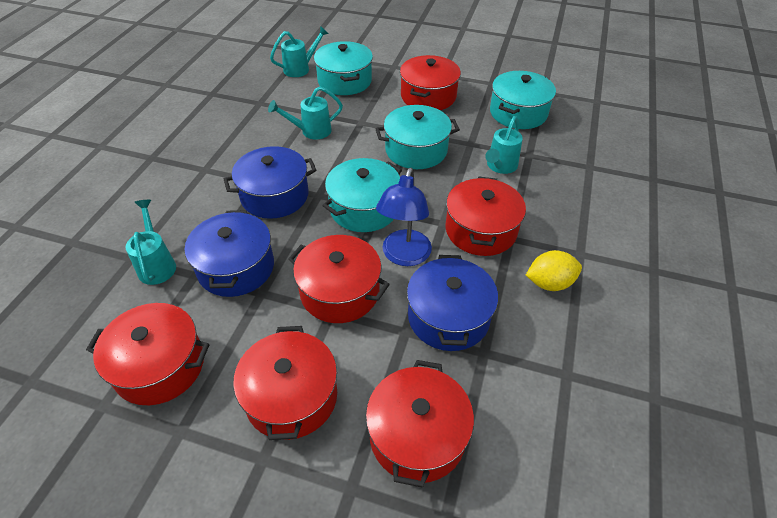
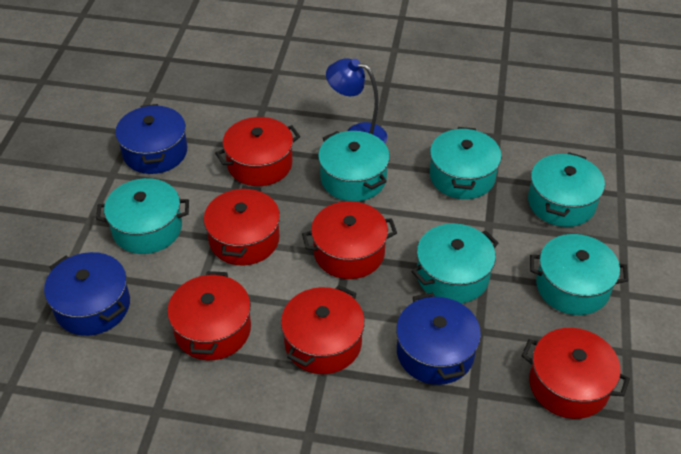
turquoise pot: [314,41,373,95] [322,158,402,232] [375,105,460,169] [490,71,556,129] = 4 -> [96,178,189,254] [318,131,390,202] [412,224,498,303] [430,127,502,199] [528,152,605,227] [530,234,628,315] = 6
turquoise watering can: [126,200,176,285] [268,87,343,139] [270,26,329,77] [485,116,523,174] = 4 -> none = 0
yellow lemon: [526,250,582,291] = 1 -> none = 0

